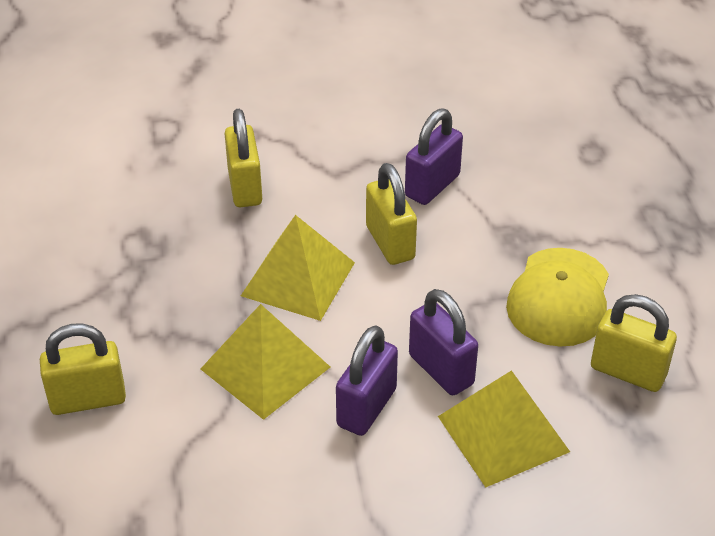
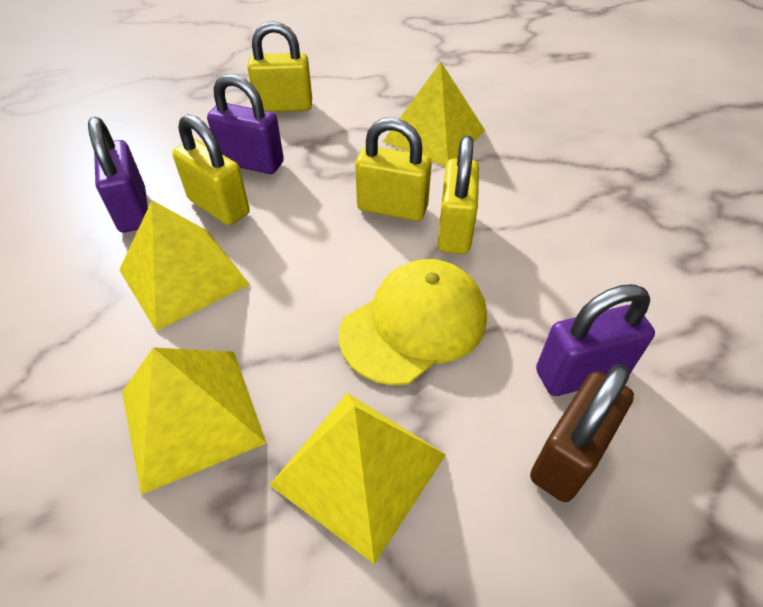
brown padlock: none = 0 -> [530,364,634,502] = 1
yellow pyramid: [201,304,330,420] [241,215,355,321] [438,370,570,488] = 3 -> [119,200,250,331] [122,348,266,495] [270,393,446,564] [383,62,485,167] = 4

